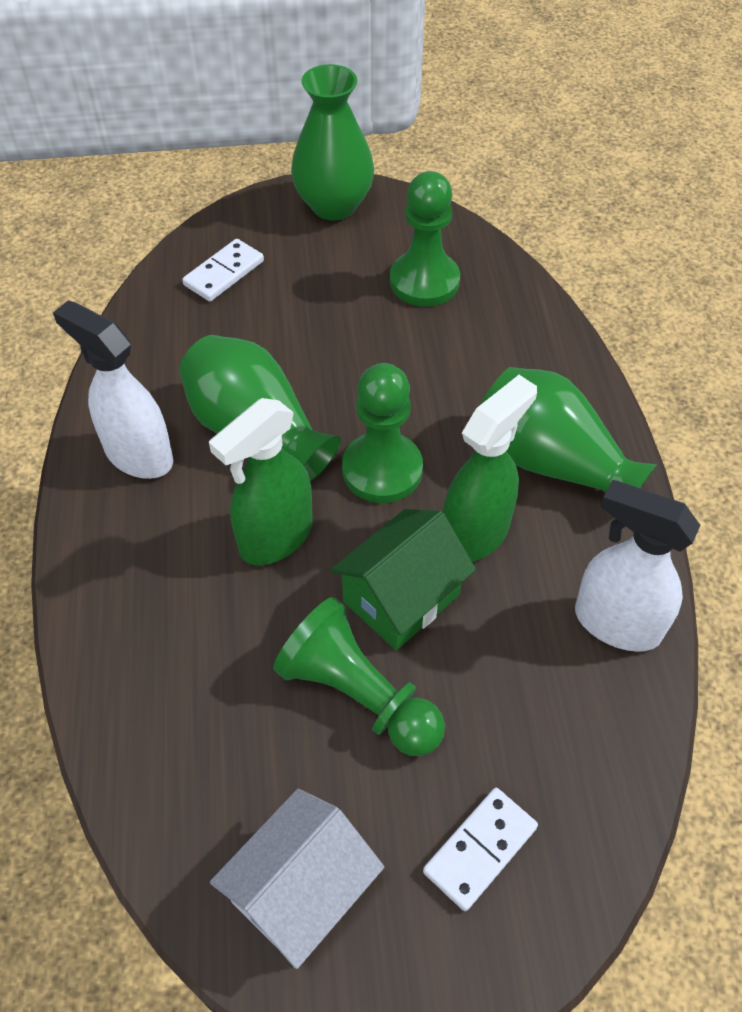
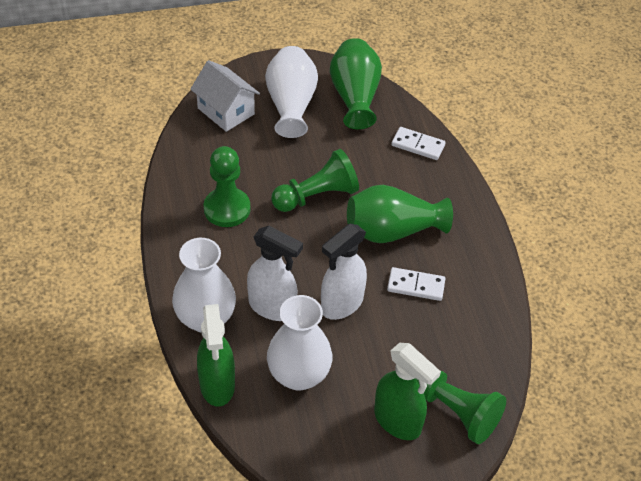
green house: [330,509,476,650] = 1 -> none = 0
green vase: [179,335,341,481] [291,64,374,221] [480,367,657,493] = 3 -> [330,38,382,129] [347,185,453,243] = 2
white vase: none = 0 -> [172,238,236,332] [265,46,318,138] [267,295,332,391] = 3

